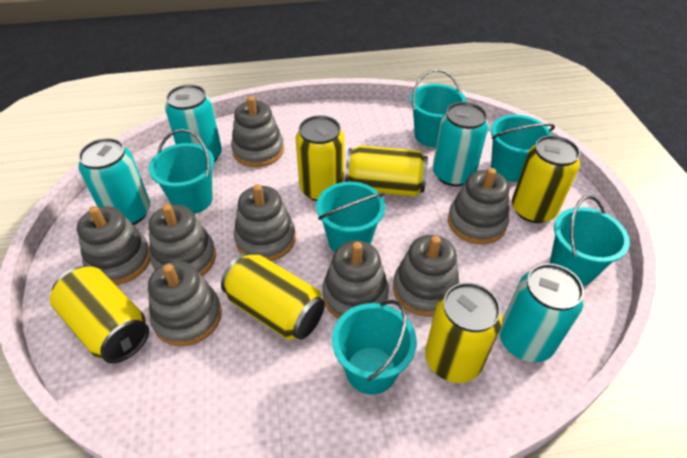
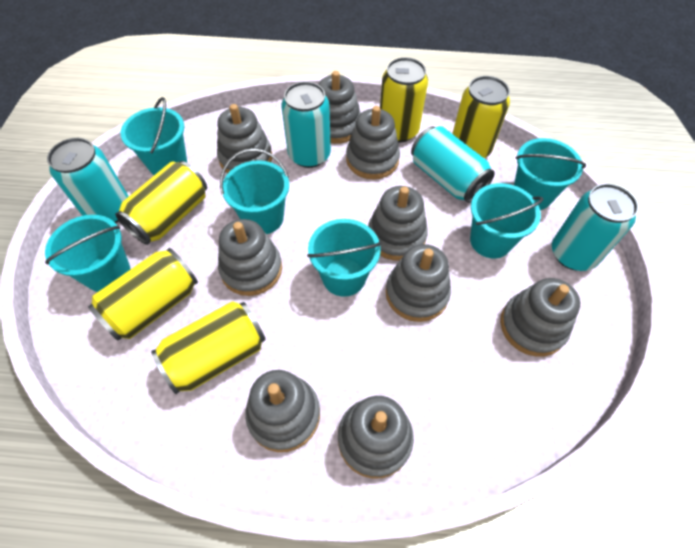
grey stacking toy: [77,206,150,285] [148,261,222,347] [149,204,216,276] [231,96,284,167] [234,184,296,261] [322,241,389,319] [393,235,460,317] [448,168,509,245] = 8 -> [217,104,272,173] [218,219,282,296] [245,370,320,452] [318,71,361,144] [338,396,414,479] [346,106,400,179] [368,186,428,261] [386,244,451,322] [500,278,580,357] = 9
yellow can: [50,267,149,363] [221,253,325,340] [296,115,345,201] [345,145,428,197] [425,282,502,383] [512,135,580,223] = 6 -> [88,248,198,341] [115,161,207,245] [151,301,266,394] [380,57,428,143] [452,76,510,158] = 5

